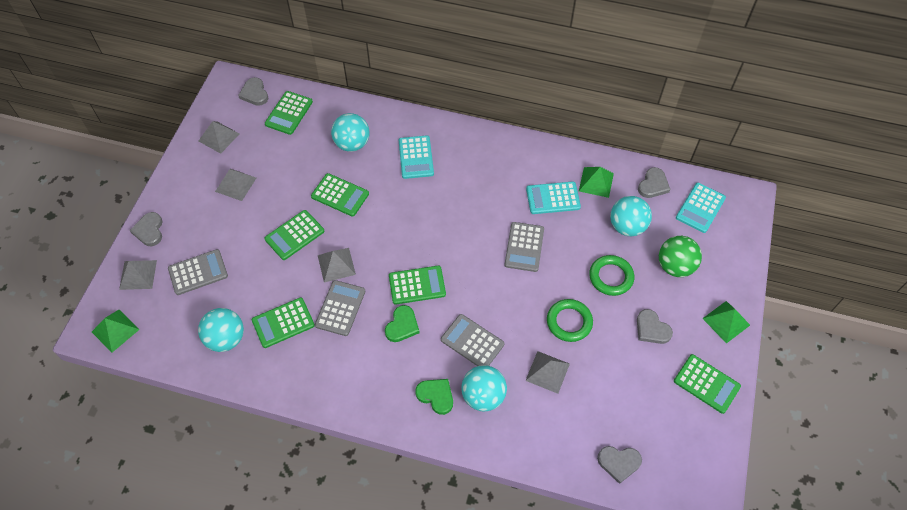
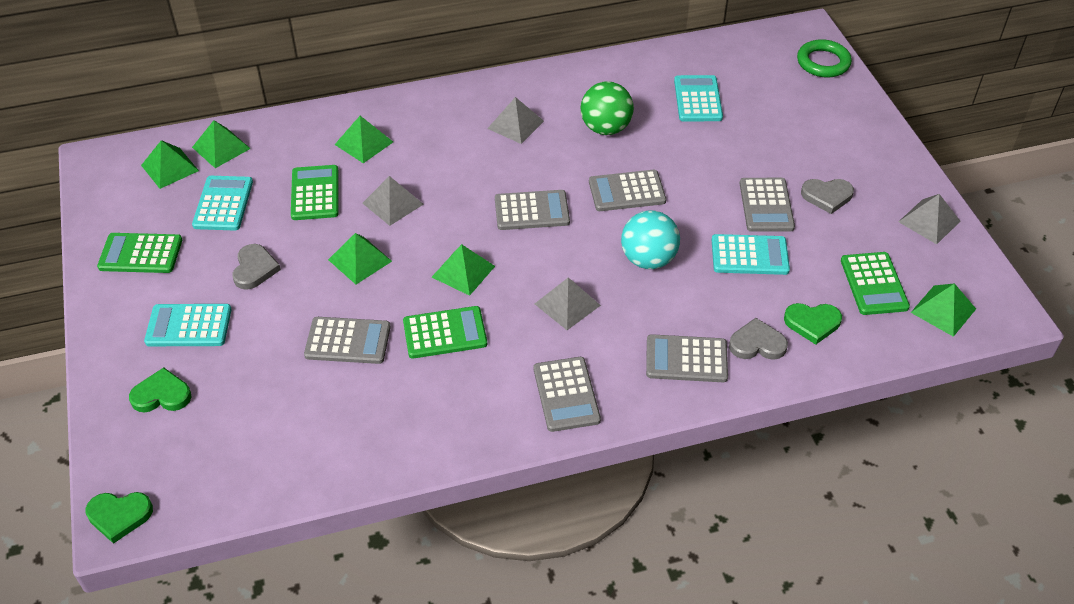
green calculator: [252,297,315,348] [264,210,324,260] [265,91,313,135] [311,173,369,217] [389,266,446,304] [674,354,741,414] = 6 -> [97,233,182,273] [291,165,338,220] [403,306,487,359] [841,252,910,315] = 4
green heart: [385,305,420,342] [415,379,453,415] = 2 -> [86,492,153,544] [129,367,191,412] [784,303,842,345] = 3
green pyramid: [92,310,140,352] [579,167,614,198] [702,301,750,343] = 3 -> [141,140,199,189] [192,120,251,168] [328,233,392,284] [335,116,393,163] [432,244,495,296] [911,283,976,337] = 6
green ring: [547,299,593,342] [589,255,634,296] = 2 -> [797,39,852,78] = 1
grey calculator: [168,249,228,295] [315,280,365,336] [441,314,504,366] [504,222,544,272] = 4 -> [304,317,391,364] [495,190,570,230] [534,357,601,432] [589,170,666,211] [646,334,728,382] [740,178,795,232] = 6
grey heart: [130,212,162,246] [238,77,268,106] [597,446,642,484] [637,309,673,344] [638,167,671,198] = 5 -> [232,244,281,290] [729,318,788,360] [801,179,854,214] = 3
grey pyramid: [119,260,157,290] [199,121,240,154] [215,169,256,201] [318,248,356,283] [525,351,570,394] = 5 -> [362,176,424,226] [487,97,544,144] [535,277,601,330] [898,194,961,244] = 4
turquoise ball: [198,308,244,352] [331,113,370,152] [461,365,507,411] [610,196,652,236] = 4 -> [621,210,680,269] = 1
turquoise calculator: [399,135,434,179] [526,181,581,214] [676,183,726,233] = 3 -> [144,304,232,346] [192,176,253,231] [674,75,723,122] [712,234,790,275] = 4

